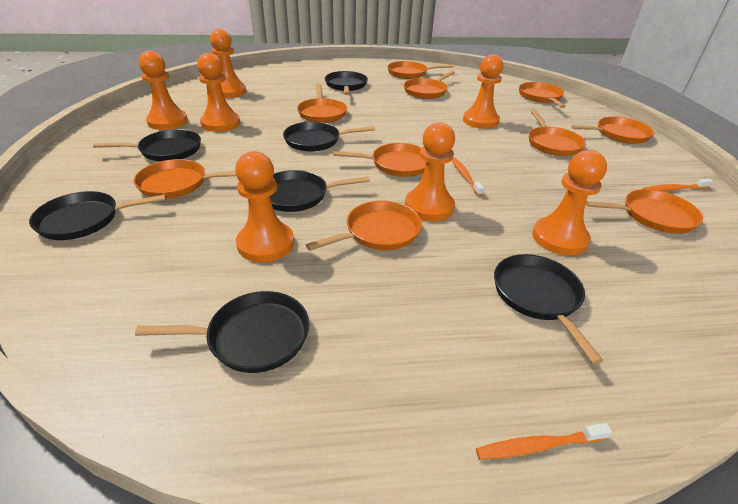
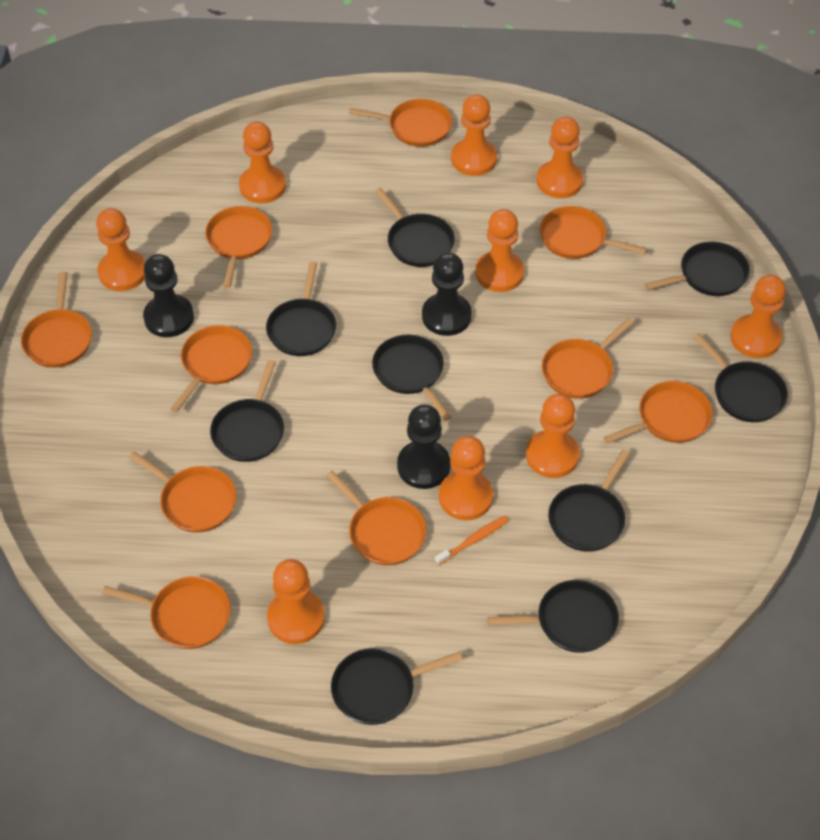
black pan: [29,191,166,240] [93,129,201,161] [135,291,310,373] [270,170,370,212] [283,122,375,152] [325,71,368,95] [494,254,603,364] = 7 -> [210,360,284,462] [266,262,336,356] [331,648,463,725] [372,334,451,421] [375,188,455,267] [487,580,619,653] [548,450,630,552] [645,241,750,296] [693,333,788,422] = 9
black pawn: none = 0 -> [143,254,194,337] [397,405,451,489] [422,252,472,336] = 3
orange pawn: [139,51,188,130] [197,53,240,132] [210,29,246,98] [235,151,294,262] [405,122,455,221] [463,54,503,129] [532,150,607,255] = 7 -> [96,208,146,291] [239,121,286,203] [267,559,325,644] [439,436,493,520] [451,94,497,176] [475,209,524,292] [526,394,580,478] [537,117,583,198] [730,275,786,358] = 9
orange toothbrush: [452,157,484,196] [476,423,612,460] [643,179,713,191] = 3 -> [435,516,509,566] = 1

